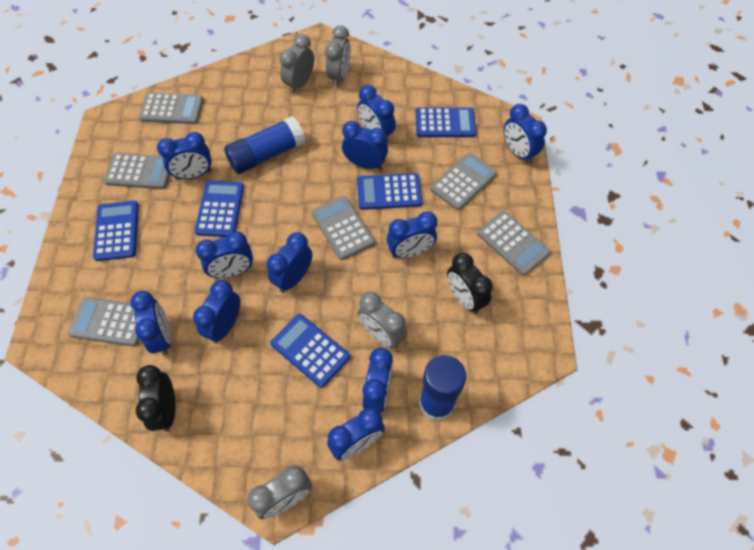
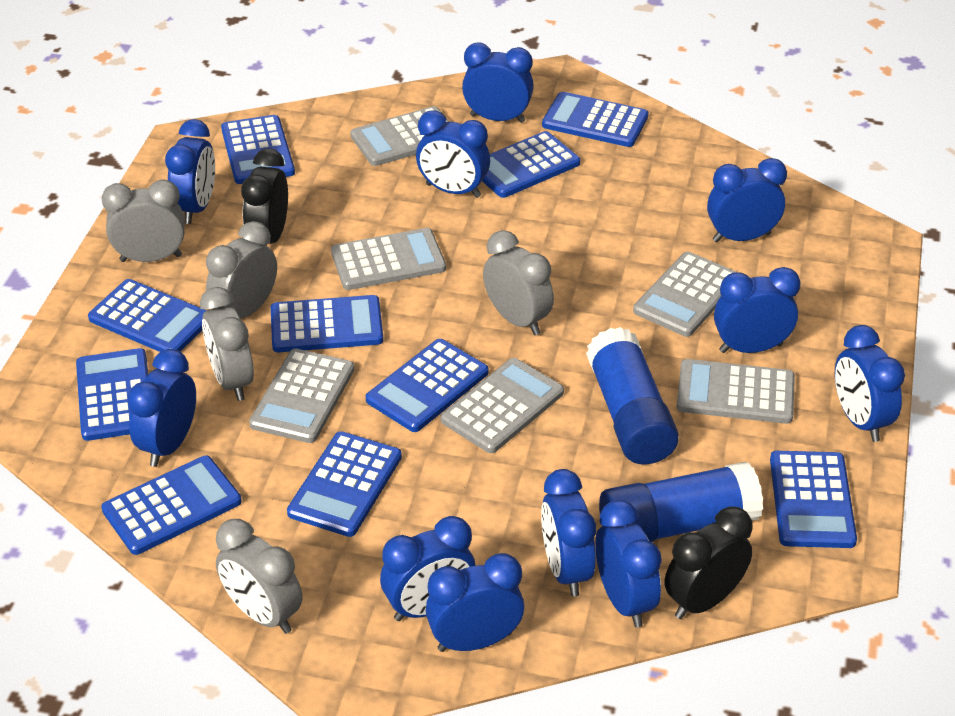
blue calculator: [93,201,139,261] [195,181,244,237] [270,314,350,388] [357,173,422,210] [416,107,476,137] = 5 -> [76,348,148,441] [88,279,207,352] [101,456,242,555] [221,115,295,184] [271,295,383,352] [287,431,402,537] [366,339,489,432] [482,131,580,198] [542,92,649,147] [770,451,857,548] = 10
grey clock: [248,465,312,519] [279,34,314,94] [325,26,351,87] [358,292,407,348] = 4 -> [102,179,185,262] [200,287,254,401] [206,221,277,318] [216,519,302,634] [483,230,554,335] = 5

